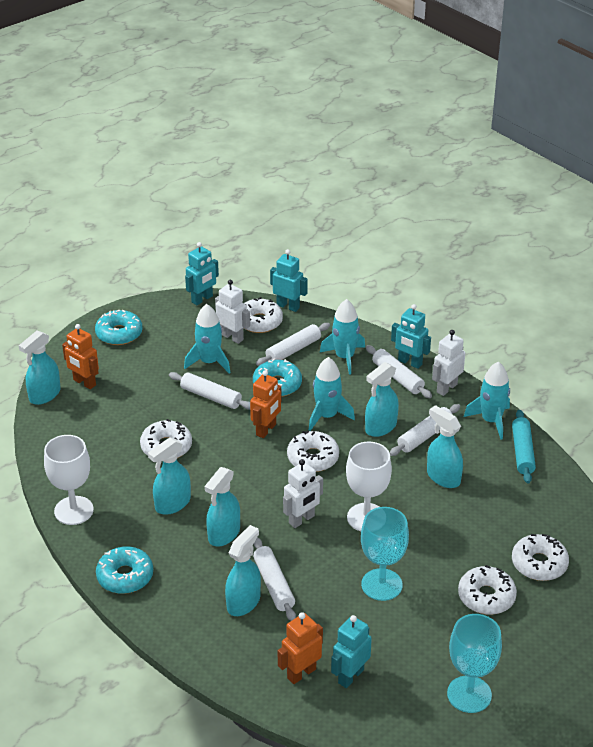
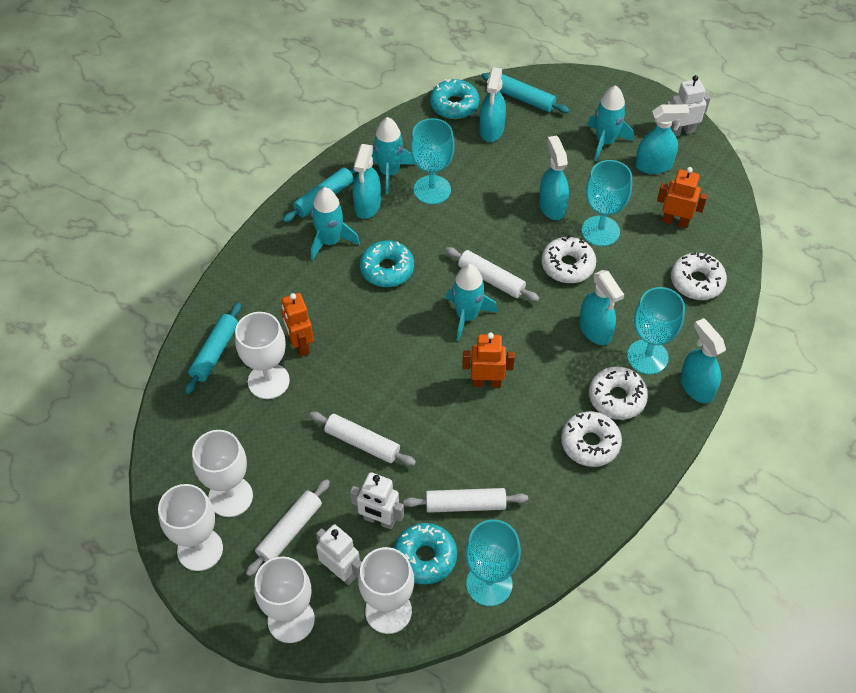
turquoise goblet: [361,507,409,601] [447,614,502,713] = 2 -> [411,118,455,204] [465,519,521,606] [582,160,632,246] [627,287,685,374] = 4
turquoise robot: [185,242,219,305] [270,249,308,312] [331,615,372,688] [391,304,431,369] = 4 -> none = 0
turquoise rolling pin: [512,410,536,483] = 1 -> [185,303,241,394] [283,166,357,222] [482,73,570,113] = 3
white donut: [140,419,192,458] [243,297,283,333] [287,431,339,472] [458,565,517,615] [512,534,569,581] = 5 -> [541,235,596,283] [561,411,622,467] [589,367,648,420] [671,252,727,300] = 4
white goblet: [44,435,94,525] [346,442,392,531] = 2 -> [158,484,223,571] [192,430,253,517] [235,312,290,399] [254,556,315,643] [358,547,414,634] = 5
white rolling pin: [169,372,250,410] [253,537,296,621] [256,323,330,366] [366,345,432,398] [390,404,460,456] = 5 -> [246,479,330,576] [310,412,416,466] [404,488,528,513] [446,247,539,301] = 4

